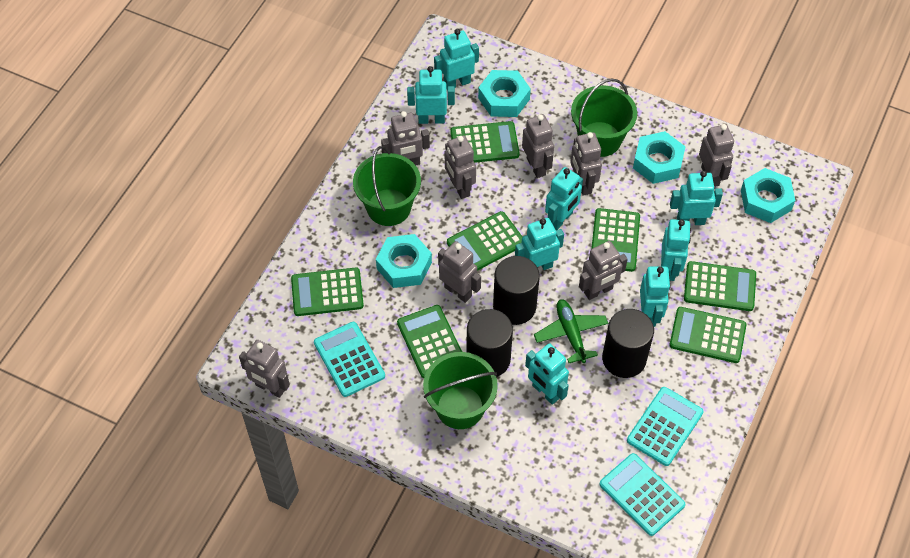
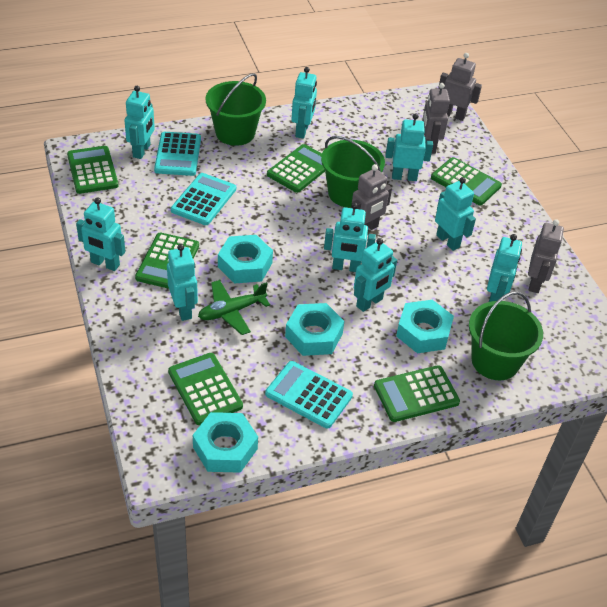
black cylinder: [466,309,513,377] [493,256,540,325] [602,309,654,378] = 3 -> none = 0
green calculator: [291,267,364,316] [397,305,462,378] [447,211,522,271] [450,121,520,163] [591,208,640,272] [669,307,747,363] [684,261,756,311] = 7 -> [67,146,119,194] [135,233,199,289] [168,353,243,425] [267,144,325,193] [374,365,460,422] [431,157,502,206] = 6
grey robot: [239,340,290,398] [381,111,430,165] [438,241,481,303] [445,135,476,199] [522,114,554,178] [570,132,602,196] [579,241,628,300] [699,124,734,187] = 8 -> [351,164,392,230] [422,83,450,154] [438,53,482,121] [528,219,564,293] = 4
turquoise robot: [407,66,455,124] [434,29,479,90] [515,218,564,270] [525,343,569,405] [545,167,583,230] [640,267,671,327] [661,219,691,281] [670,171,723,225] = 8 -> [76,197,125,271] [124,86,155,159] [167,244,198,321] [291,67,317,139] [324,203,376,272] [354,238,397,312] [386,113,433,181] [435,177,476,251] [487,234,522,302] = 9

